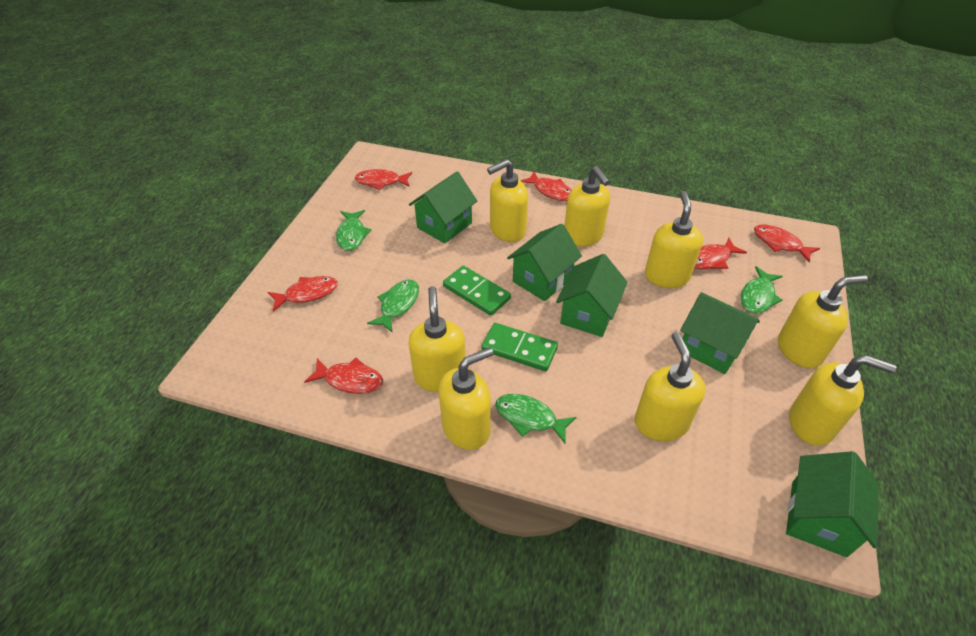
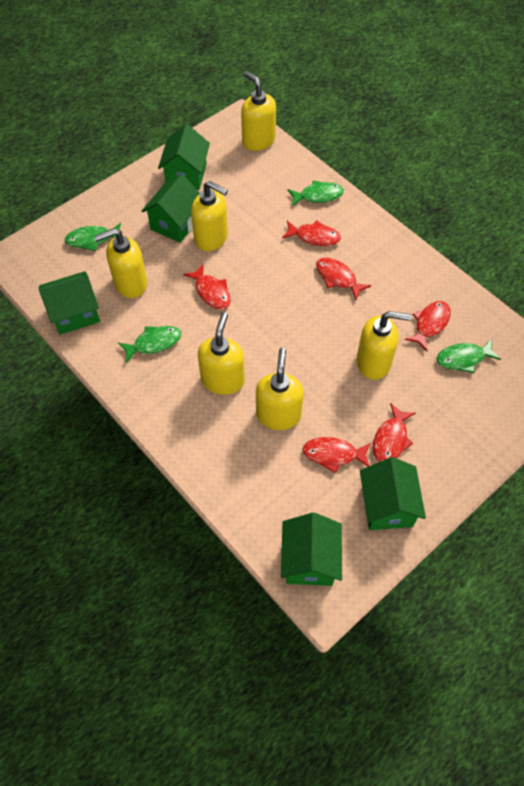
green domino: [443,265,511,316] [481,323,558,371] = 2 -> none = 0
yellow soap dispenser: [409,286,466,392] [439,347,494,450] [487,159,528,242] [564,166,610,247] [635,332,706,441] [645,191,703,288] [778,275,868,369] [789,355,896,446] = 8 -> [94,228,147,298] [191,181,228,251] [198,312,245,395] [241,71,276,151] [256,348,304,430] [356,311,412,380] = 6

